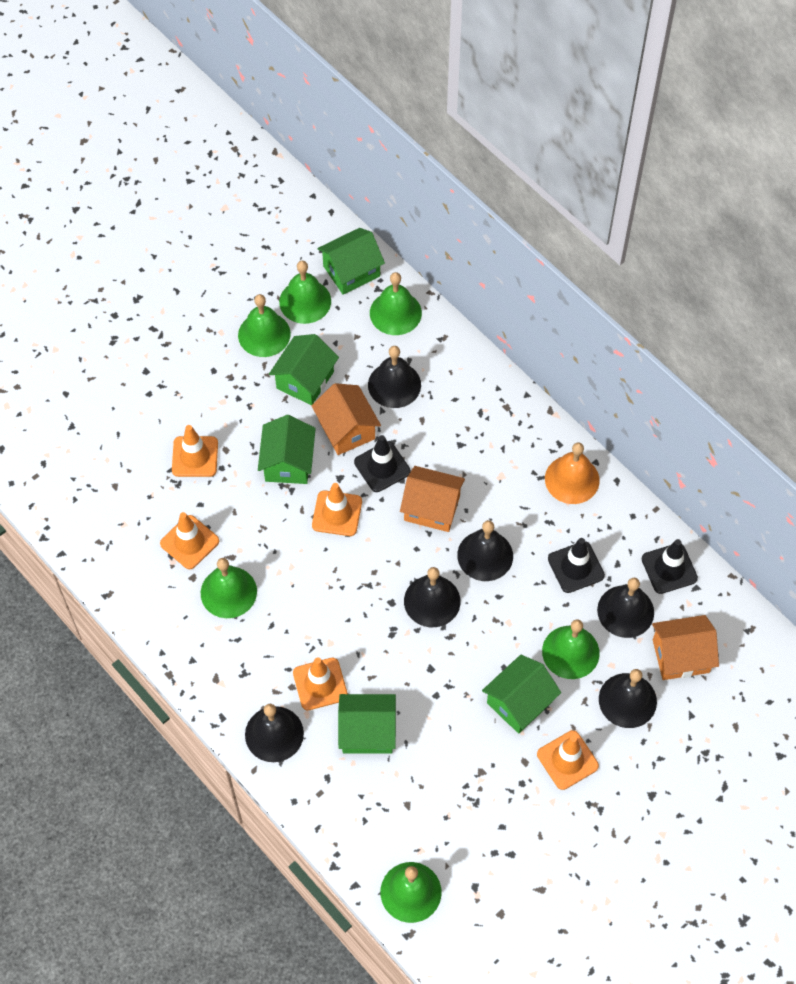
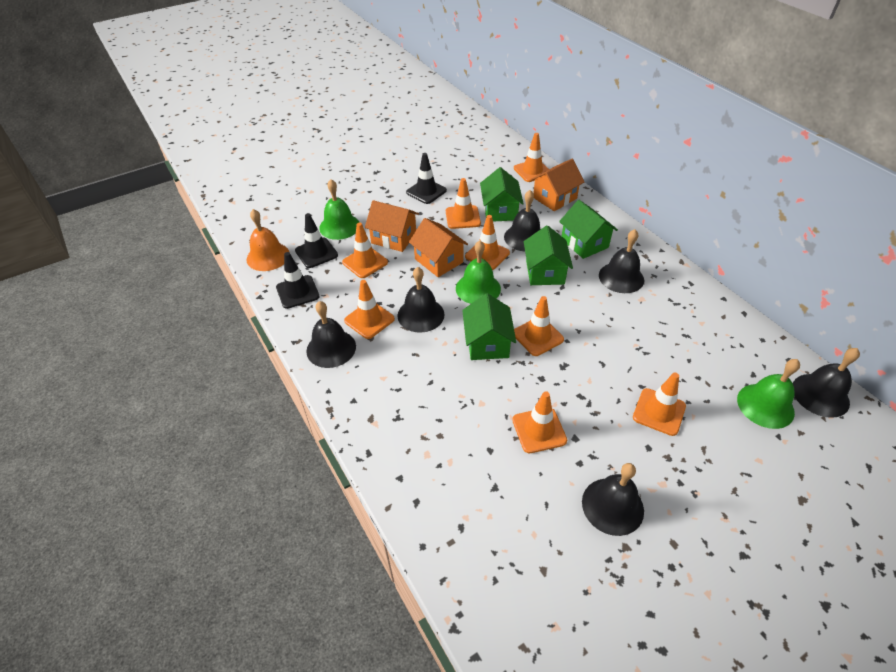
green bell: [201,558,257,618] [238,294,291,357] [279,261,331,324] [370,272,422,335] [380,862,442,923] [542,619,600,679] = 6 -> [319,179,360,240] [456,241,501,304] [737,359,800,429] = 3
green house: [258,415,316,484] [269,334,339,405] [317,228,385,295] [338,694,396,754] [482,655,561,734] = 5 -> [462,293,516,360] [480,167,524,222] [524,225,573,285] [559,200,618,259] = 4
orange traffic cone: [160,512,219,569] [172,425,218,477] [293,657,348,710] [312,483,362,536] [537,730,599,790] = 5 -> [342,223,388,278] [344,280,395,339] [446,178,481,229] [465,215,510,270] [512,391,567,453] [514,133,549,182] [514,296,564,356] [633,373,686,436] = 8

